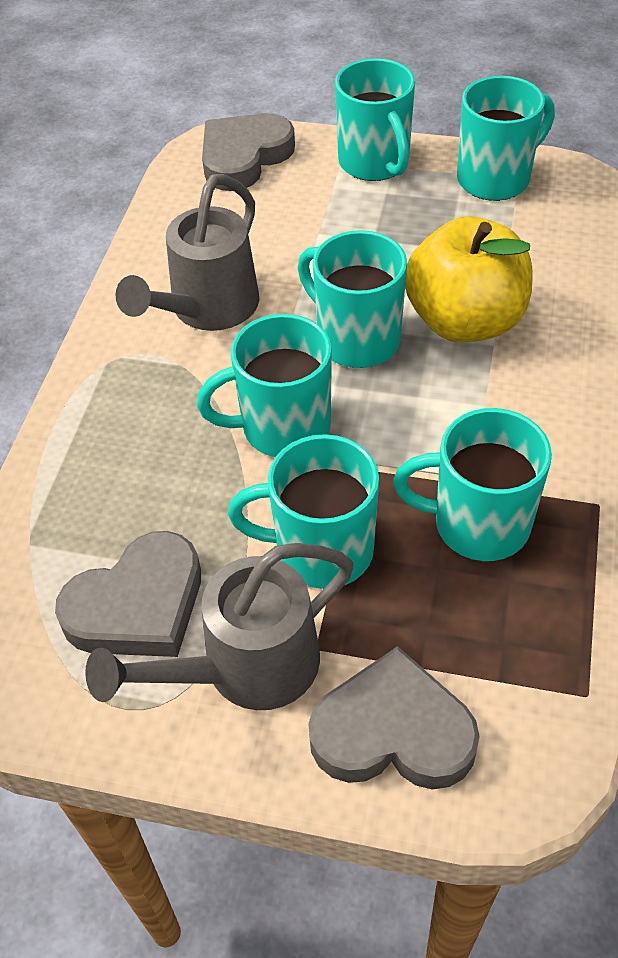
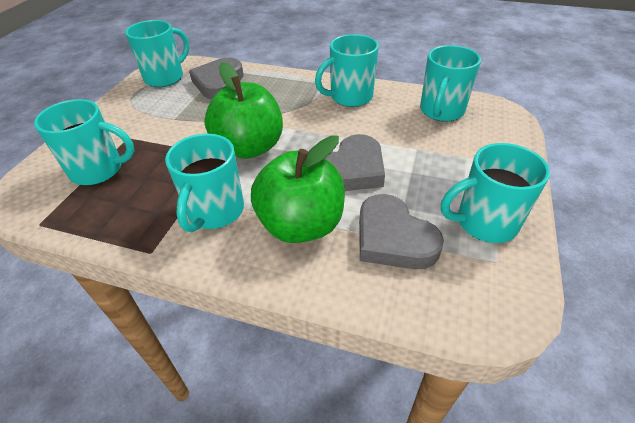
green apple: none = 0 -> [204,62,283,159] [251,135,345,243] = 2
grey watering can: [85,543,353,710] [116,174,259,331] = 2 -> none = 0
yellow apple: [405,216,532,343] = 1 -> none = 0

